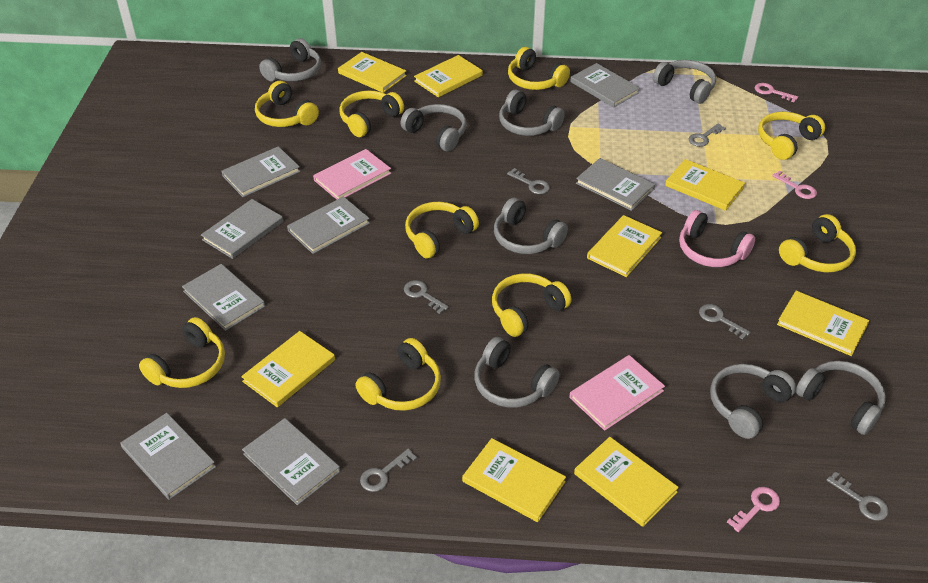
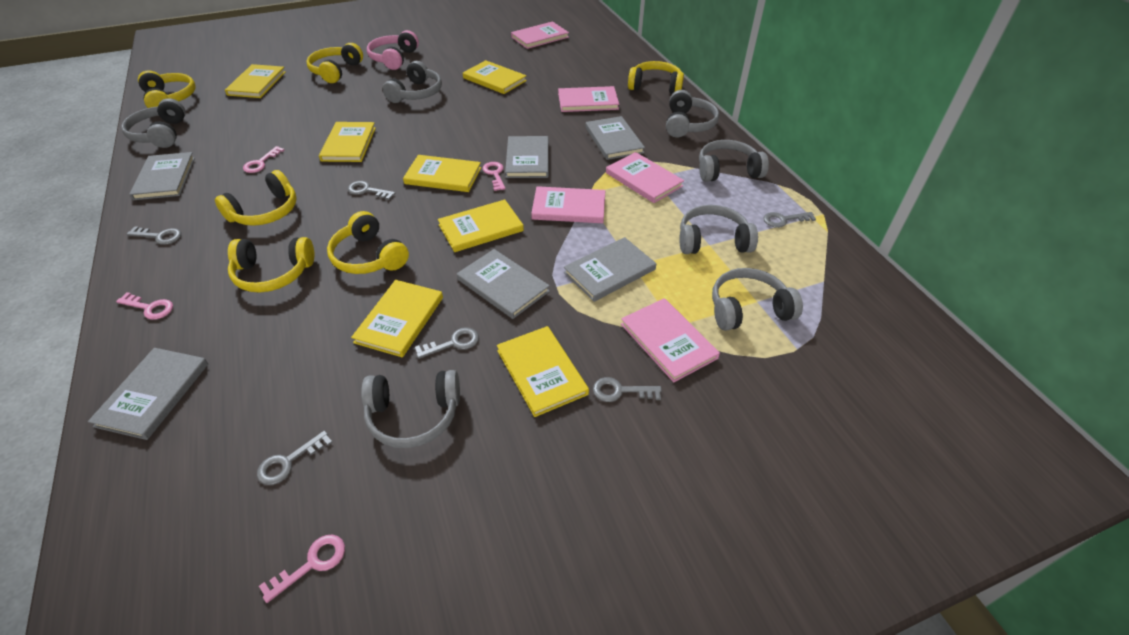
grey book: [120,413,216,500] [182,264,265,331] [201,199,283,259] [222,146,300,197] [242,418,340,505] [287,197,370,254] [570,63,640,108] [576,158,655,211] = 8 -> [88,348,208,440] [129,152,195,200] [457,249,550,319] [505,136,549,178] [564,237,656,302] [586,116,645,160] = 6
grey headphones: [259,38,321,81] [401,104,467,152] [474,337,560,408] [494,198,568,254] [499,90,565,136] [653,60,716,104] [710,364,796,439] [796,361,886,435] = 8 -> [121,98,186,148] [361,370,460,448] [383,61,442,103] [666,90,719,137] [679,205,758,254] [699,140,769,182] [712,268,803,331] = 7
pink book: [313,149,391,200] [569,355,665,431] = 2 -> [511,21,569,49] [531,186,605,223] [558,86,619,112] [606,152,684,203] [621,298,720,382] = 5
pink key: [727,487,780,532] [755,83,798,102] [772,171,817,199] = 3 -> [116,292,173,320] [243,146,284,173] [259,535,345,603] [483,162,506,191] = 4
yellow book: [241,331,335,407] [338,52,407,93] [414,55,483,97] [462,438,566,522] [574,437,679,527] [587,215,662,277] [665,159,745,211] [777,291,869,356] = 8 -> [225,64,286,98] [319,122,376,162] [351,280,443,357] [403,155,481,192] [438,200,524,252] [463,60,527,94] [497,326,589,417] = 7
yellow headphones: [139,317,225,388] [255,81,319,127] [339,90,404,137] [355,338,441,411] [405,202,479,259] [492,273,572,337] [508,47,570,90] [758,111,825,160] [779,214,856,272] = 9 -> [138,70,196,108] [215,170,297,226] [228,237,314,292] [306,43,363,83] [327,211,409,274] [628,61,684,94] = 6

